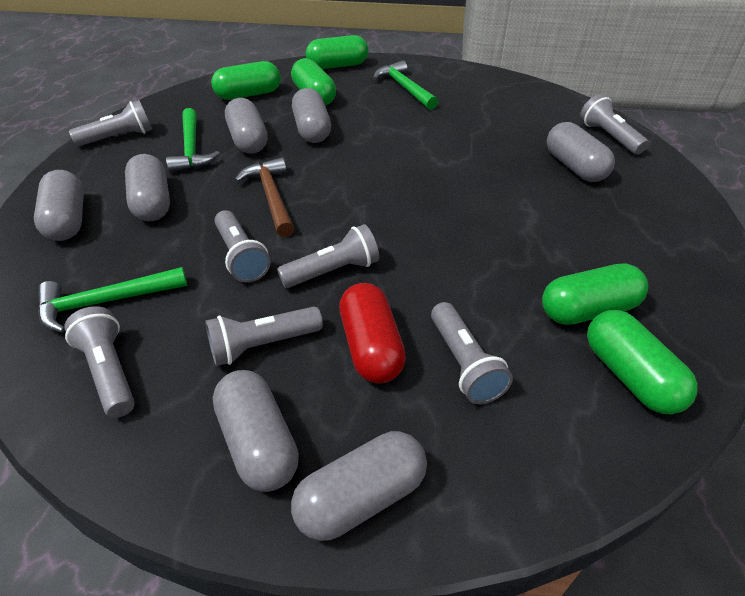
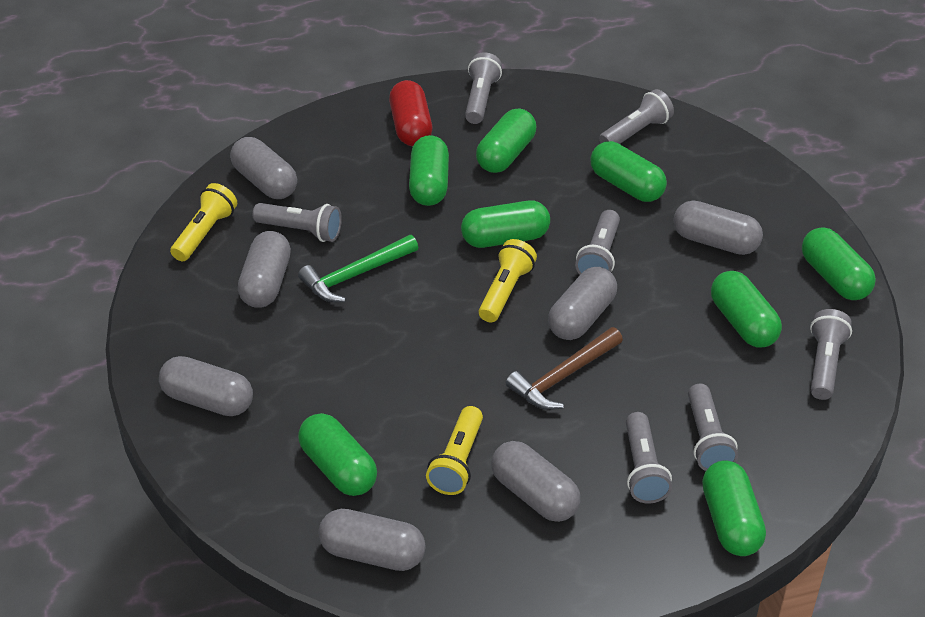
green capsule: [211,61,281,100] [291,58,336,106] [306,35,368,69] [542,263,648,325] [587,310,698,414] = 5 -> [298,413,377,496] [409,135,449,206] [461,201,550,248] [476,108,536,173] [590,141,667,202] [702,460,766,556] [711,271,782,348] [802,227,876,300] = 8
green hammer: [38,267,187,333] [166,108,220,173] [373,60,438,110] = 3 -> [298,235,418,302] = 1
yellow flashlight: none = 0 -> [170,183,237,261] [426,406,483,495] [478,239,537,322] = 3

